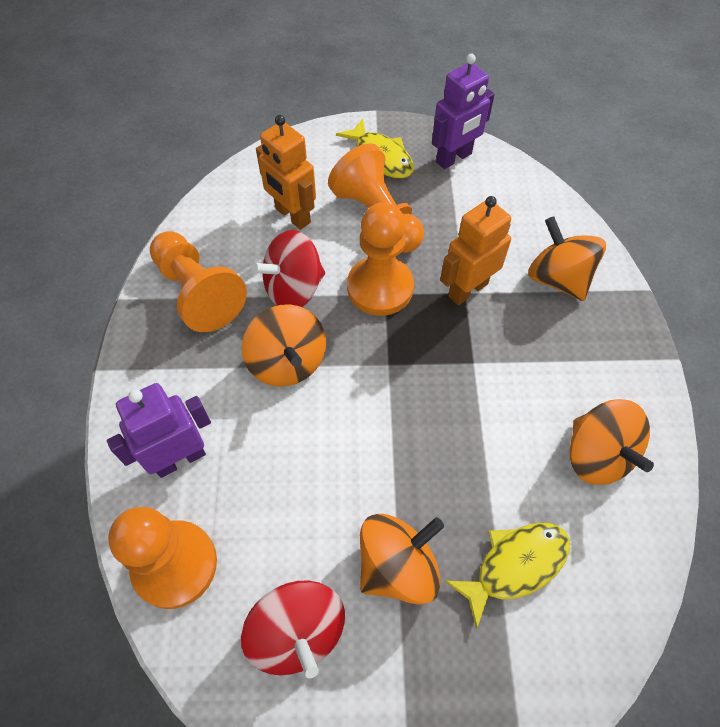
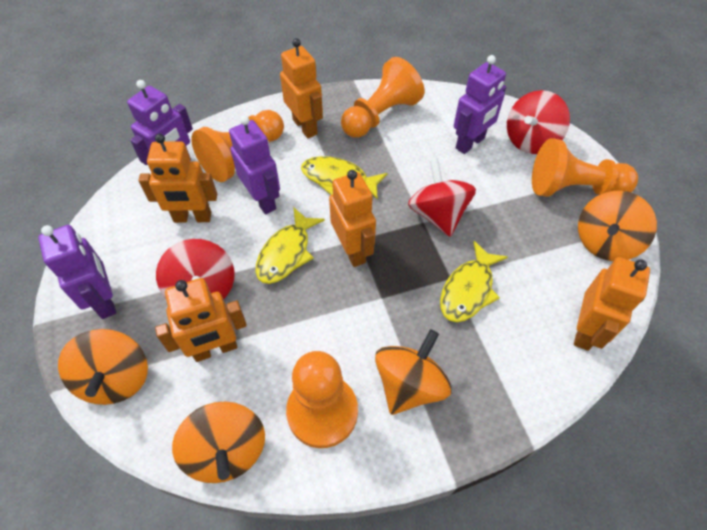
orange robot: [256,115,316,230] [440,196,511,305] = 2 -> [138,133,217,223] [155,278,247,362] [280,38,323,138] [329,170,376,267] [574,257,650,351] = 5
purple robot: [107,383,211,478] [432,54,495,169] = 2 -> [38,225,116,319] [127,80,193,165] [229,115,280,215] [454,55,506,154] = 4
red spinning top: [241,580,345,678] [251,230,325,307] = 2 -> [156,239,235,300] [408,159,476,237] [507,90,570,154] = 3
yellow fish: [336,118,414,179] [445,522,570,629] = 2 -> [256,207,325,284] [301,156,387,199] [440,241,508,322] = 3

